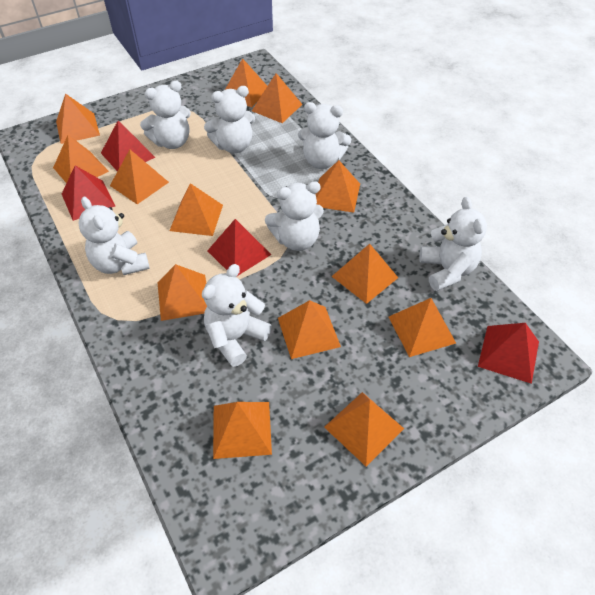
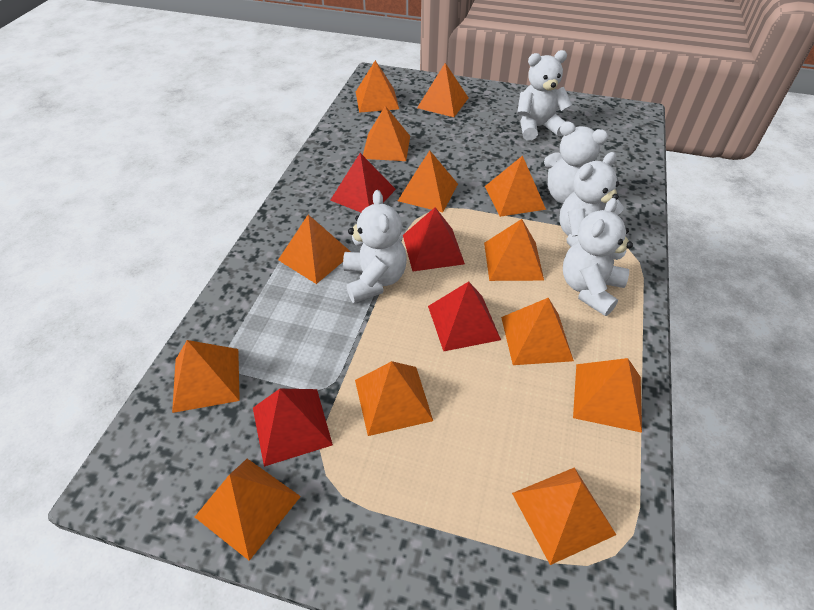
white teddy bear: [78,197,150,275] [140,81,191,149] [202,264,272,367] [204,86,255,153] [265,181,324,251] [298,102,351,169] [419,197,487,291] = 7 -> [343,190,407,303] [517,50,572,141] [544,121,608,204] [559,152,624,247] [563,198,633,316] = 5

